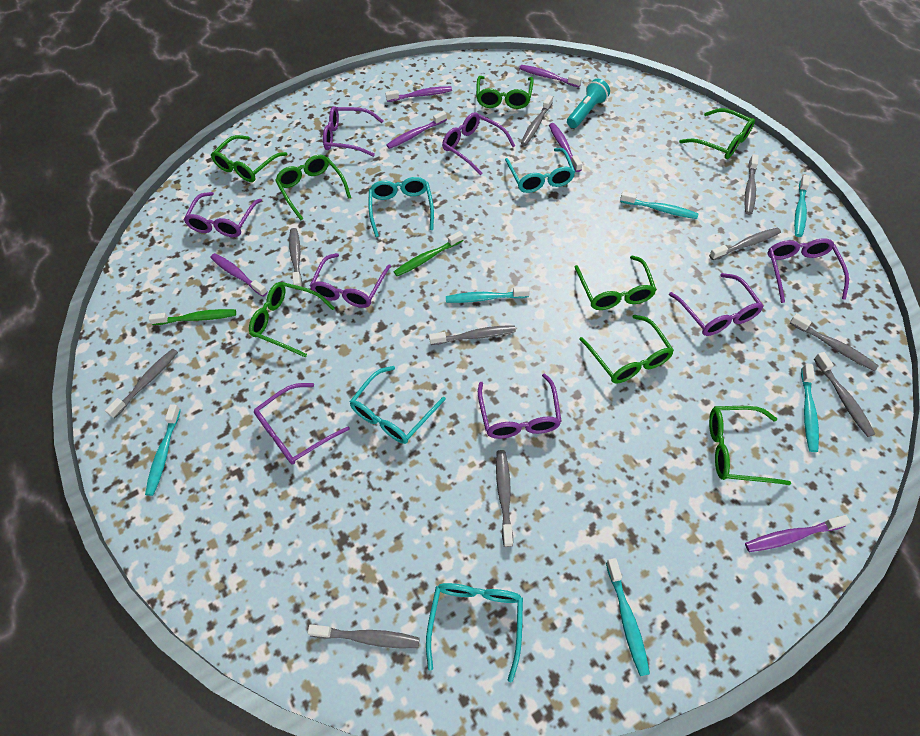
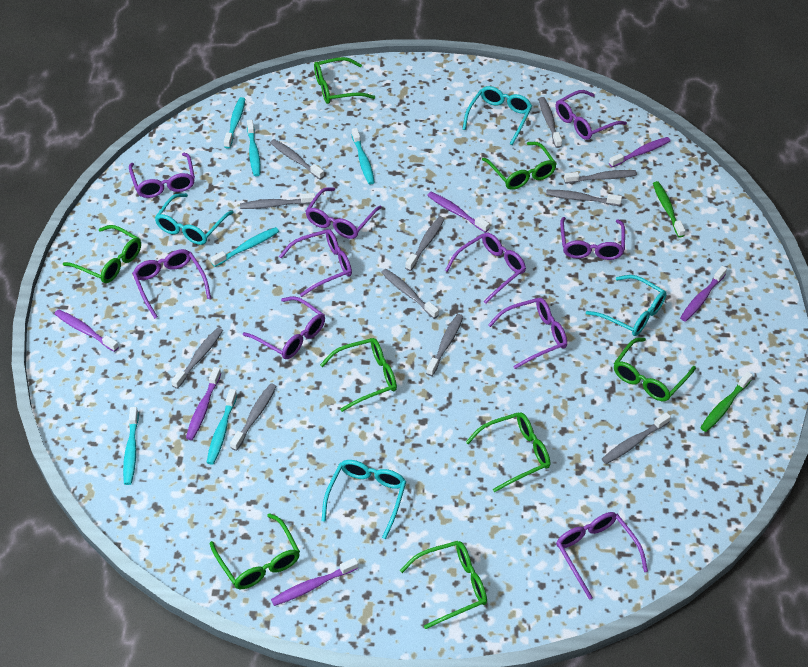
grey toothbrush: [105,348,178,418] [289,228,302,290] [308,624,420,648] [429,325,516,345] [496,450,513,547] [521,95,553,146] [709,228,781,260] [744,154,759,214] [790,313,879,371] [814,352,875,437] = 10 -> [171,327,223,389] [230,383,277,451] [240,193,315,209] [270,139,324,180] [381,269,439,319] [405,217,444,271] [426,314,463,376] [539,97,562,148] [546,190,622,206] [564,170,637,183] [602,412,671,464] = 11
purple glasses: [184,192,262,237] [254,383,350,465] [310,253,391,308] [323,106,383,157] [442,112,515,175] [478,373,562,439] [669,273,764,336] [768,238,849,303] = 8 -> [129,153,195,198] [132,249,211,319] [243,296,325,359] [279,229,352,297] [306,187,382,239] [445,233,526,304] [488,298,567,369] [556,90,627,140] [556,512,648,600] [560,217,625,260] = 10
turquoise flashlight: [567,79,610,128] = 1 -> none = 0

